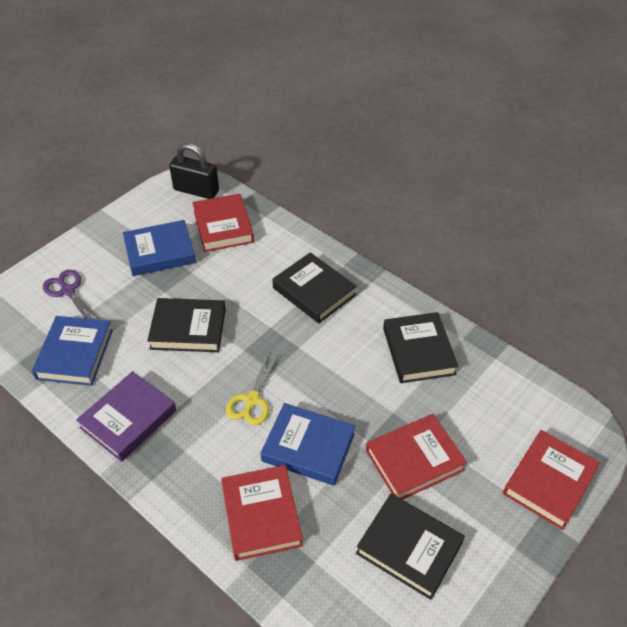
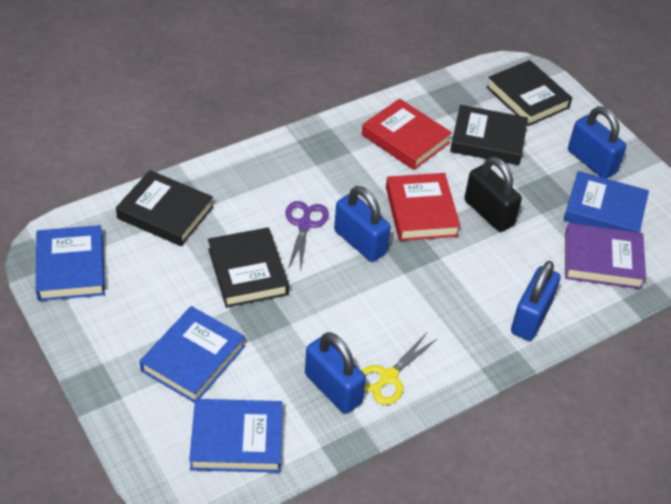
blue book: [32,316,113,386] [123,220,196,276] [261,403,355,486] = 3 -> [36,225,105,301] [140,306,245,403] [189,399,283,473] [563,171,649,232] = 4
blue padlock: none = 0 -> [305,332,366,414] [334,186,391,262] [511,261,560,341] [568,106,626,179] = 4
red book: [192,194,254,252] [221,465,303,561] [366,414,467,500] [503,430,600,530] = 4 -> [362,99,452,170] [386,173,461,241] = 2

